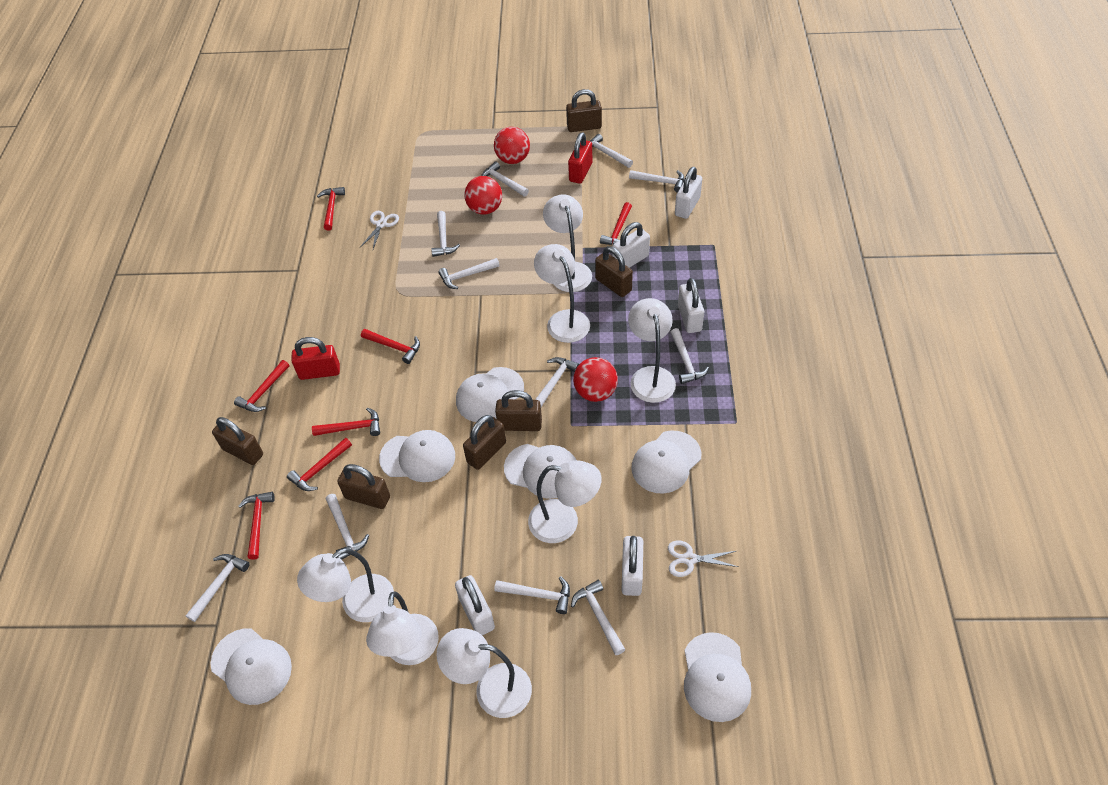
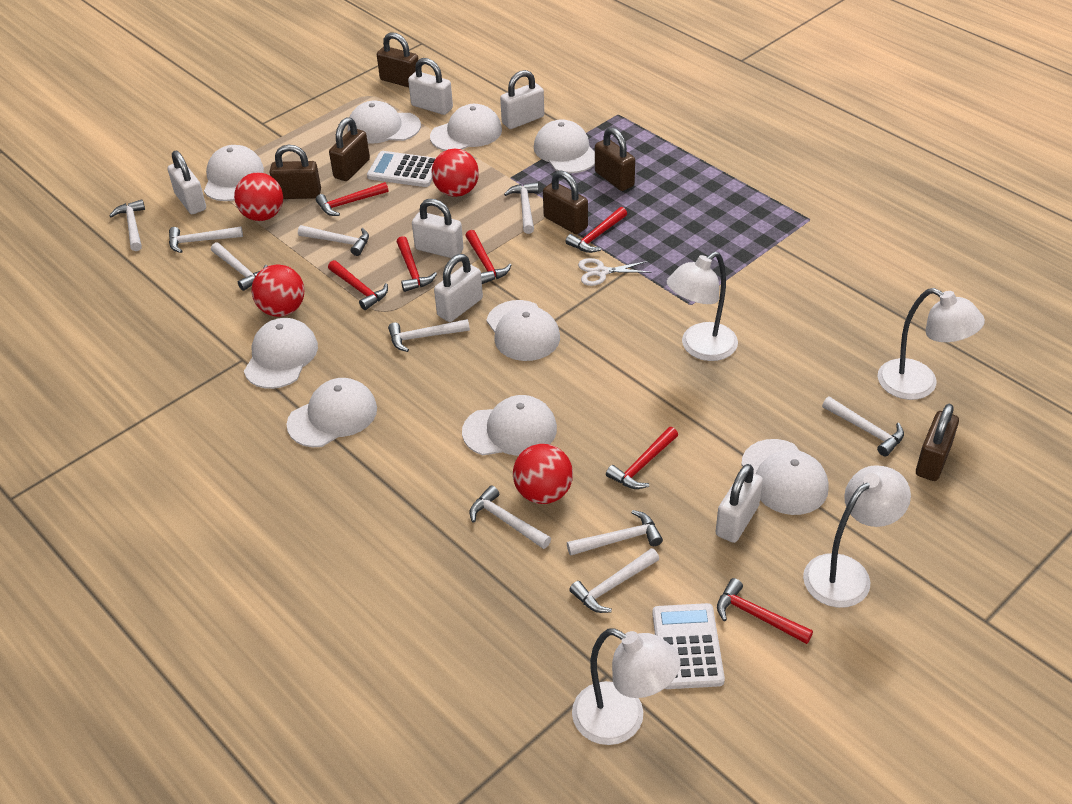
red ball: [464,176,502,215] [494,127,530,164] [573,357,618,402] = 3 -> [234,172,283,221] [252,264,304,317] [432,149,479,197] [513,444,573,504] = 4
red padlock: [291,337,340,380] [568,132,592,184] = 2 -> none = 0
white calculator: none = 0 -> [367,151,436,187] [652,603,725,689] = 2
white cap: [210,628,292,705] [379,430,455,482] [456,367,524,422] [504,444,576,499] [631,430,702,494] [684,632,751,722] = 6 -> [204,145,264,201] [244,318,318,389] [286,378,377,447] [348,100,421,144] [430,104,502,151] [462,395,557,456] [486,300,560,361] [534,119,595,173] [741,439,829,515] = 9
white hammer: [185,554,250,622] [326,494,369,560] [431,211,460,257] [438,258,500,289] [481,162,529,197] [494,576,570,614] [535,357,579,407] [571,580,626,655] [590,134,633,168] [629,170,684,193] [670,328,709,384] = 11 -> [109,199,145,251] [169,227,243,253] [211,242,268,291] [298,225,369,256] [388,319,470,352] [469,485,551,549] [504,182,539,234] [567,510,663,556] [569,548,659,613] [822,397,904,456] = 10
white lamp: [297,548,394,622] [366,591,439,665] [436,628,532,718] [528,460,602,543] [534,244,590,343] [543,194,592,292] [628,298,676,403] = 7 -> [572,629,681,745] [667,252,738,361] [803,465,911,608] [878,288,985,400] = 4
white padlock: [455,575,495,635] [612,222,650,268] [621,536,643,596] [675,167,702,219] [678,278,704,333] = 5 -> [167,151,206,214] [408,58,453,115] [412,199,463,258] [434,254,483,322] [500,70,544,129] [716,464,763,543] = 6
white scissors: [360,211,399,249] [668,540,738,577] = 2 -> [578,258,651,286] = 1

